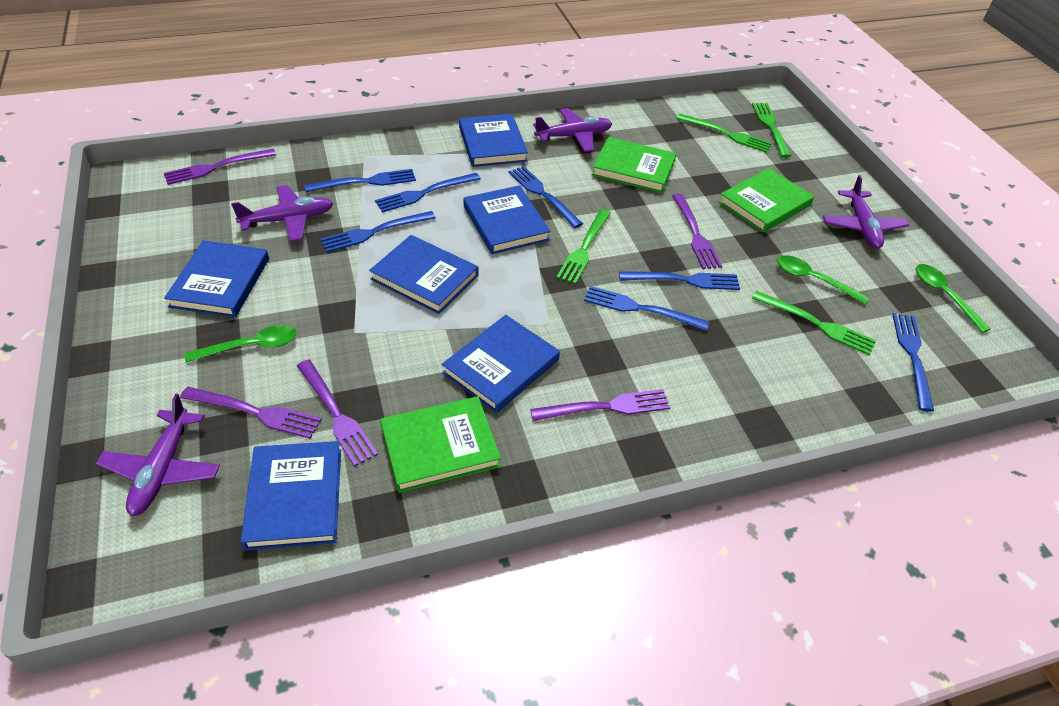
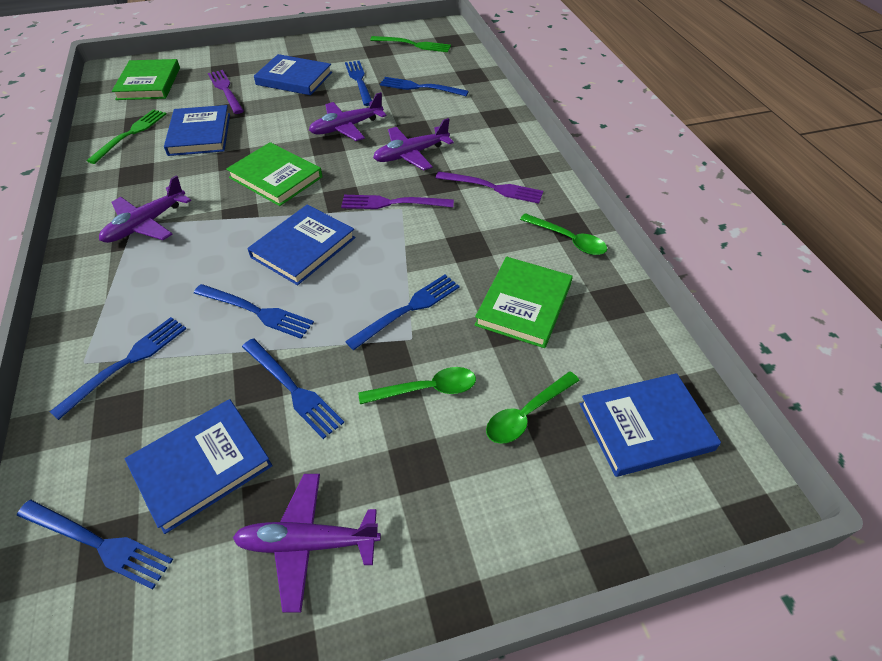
blue book: [164,240,269,317] [241,441,341,550] [369,235,478,314] [442,315,560,413] [459,114,528,167] [464,185,551,254] = 6 -> [125,399,272,534] [164,105,230,156] [247,204,356,285] [254,54,332,95] [580,373,721,477] = 5
green fork: [556,209,611,284] [677,114,772,152] [752,103,791,158] [752,291,876,355] = 4 -> [87,109,167,164] [370,36,451,52] = 2
purple fork: [164,149,276,185] [180,387,322,439] [297,360,378,467] [530,389,670,421] [672,193,722,269] = 5 -> [208,70,244,114] [341,195,454,209] [436,171,543,204] = 3

